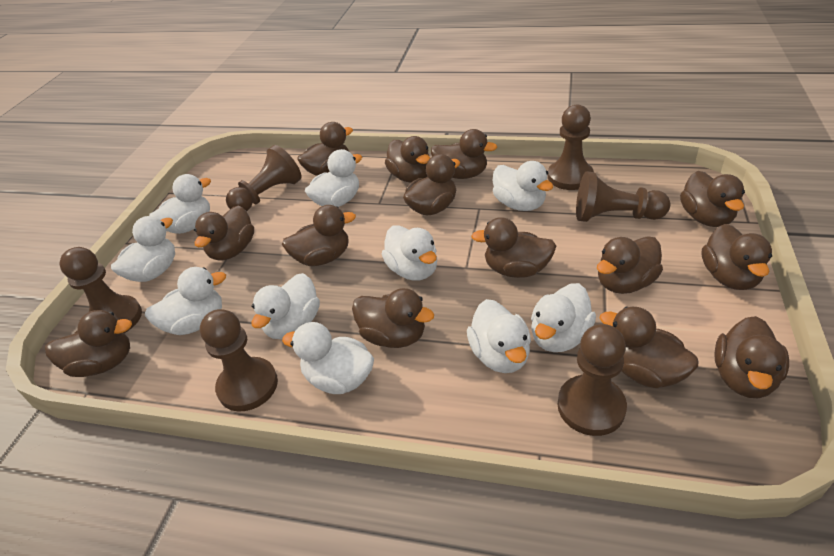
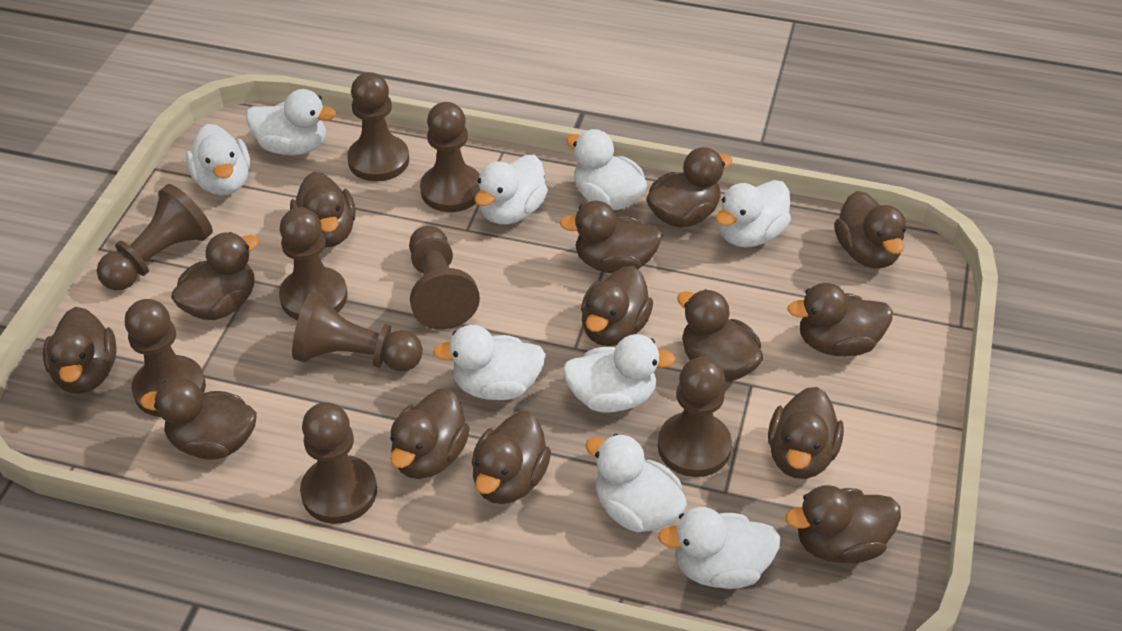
brown pawn: [59,247,142,333] [200,309,278,412] [226,145,302,211] [548,105,594,190] [557,324,627,436] [576,171,670,222] = 6 -> [97,184,213,291] [125,299,206,417] [279,207,347,320] [292,292,423,371] [300,402,377,524] [347,72,409,182] [409,226,480,330] [420,102,480,212] [658,357,732,477] = 9
white duck: [111,216,175,282] [145,267,226,335] [149,174,211,234] [251,273,320,339] [282,322,374,394] [305,149,362,207] [382,225,437,281] [467,299,531,373] [493,161,553,211] [531,283,596,352] = 10 -> [186,124,250,195] [246,89,336,155] [433,325,546,400] [475,155,548,225] [563,334,676,413] [566,129,647,210] [585,434,687,533] [658,507,781,589] [716,180,791,248] = 9

